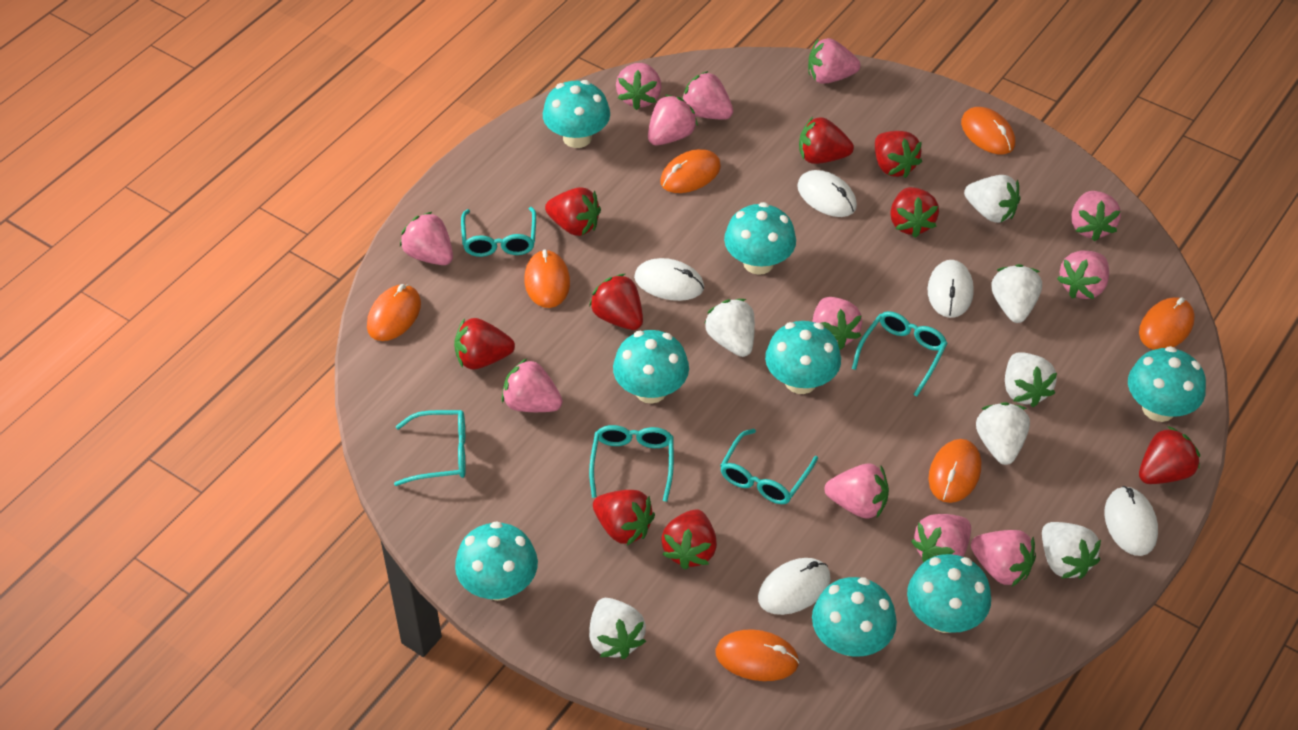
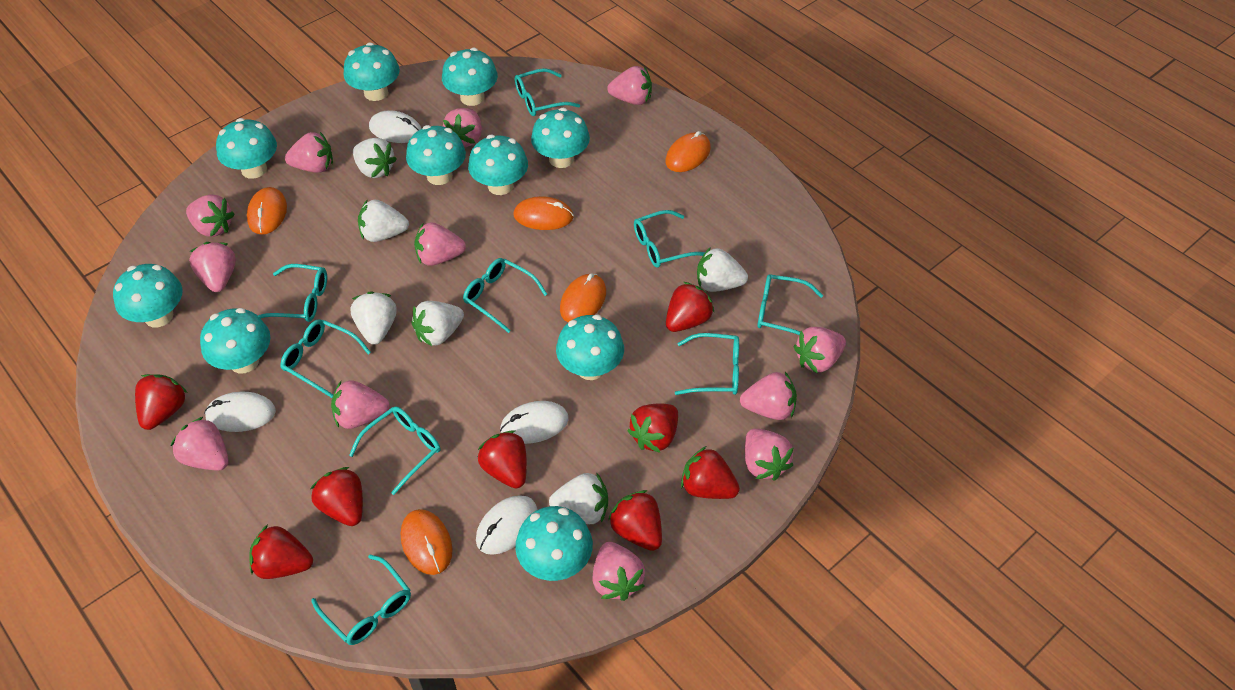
orange mouse: [367,284,421,341] [524,249,570,308] [660,149,721,193] [716,629,799,681] [928,439,981,503] [961,107,1015,154] [1139,297,1195,350] = 7 -> [247,187,287,235] [401,509,453,575] [514,196,574,230] [560,274,606,322] [665,131,711,172] = 5
red strawberry: [454,318,515,369] [545,187,601,236] [589,274,643,330] [593,490,655,545] [661,509,717,570] [799,116,854,164] [875,131,922,178] [890,187,939,238] [1139,426,1200,484] = 9 -> [135,374,187,430] [249,524,313,579] [310,467,363,526] [477,430,527,488] [608,490,662,551] [627,403,678,453] [666,282,714,332] [681,446,740,499] = 8
turquoise glasses: [394,410,466,486] [461,207,536,257] [589,425,674,502] [720,429,818,504] [852,311,947,397] = 5 -> [258,264,327,322] [281,319,371,398] [311,554,411,645] [349,406,440,495] [463,258,547,333] [515,68,580,116] [634,210,705,268] [675,333,739,395] [757,274,823,335] = 9
turquoise mushroom: [455,521,538,601] [543,80,610,148] [613,330,689,404] [724,202,796,275] [765,321,841,394] [812,577,897,657] [907,554,991,633] [1128,346,1206,422] = 8 -> [113,264,182,327] [200,308,270,373] [216,118,277,179] [344,43,400,101] [406,125,466,185] [442,48,498,106] [468,135,528,195] [515,506,593,581] [531,108,590,168] [556,315,624,380] = 10
white mouse: [634,258,704,301] [758,558,831,615] [797,170,857,217] [927,260,974,318] [1104,486,1158,556] = 5 -> [204,392,276,432] [369,110,421,143] [476,495,538,555] [500,401,569,444] = 4
white strawberry: [589,598,646,659] [704,299,755,357] [964,175,1020,223] [976,402,1030,465] [991,264,1042,323] [1005,352,1057,407] [1042,522,1101,579] = 7 -> [351,292,397,345] [353,138,397,178] [358,200,409,242] [411,301,464,346] [549,473,608,524] [697,247,748,292] = 6

